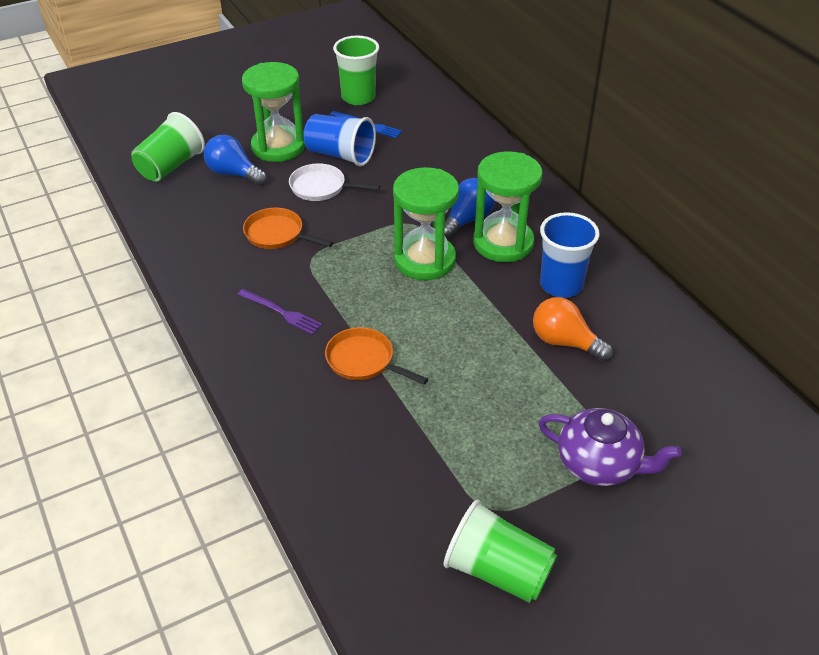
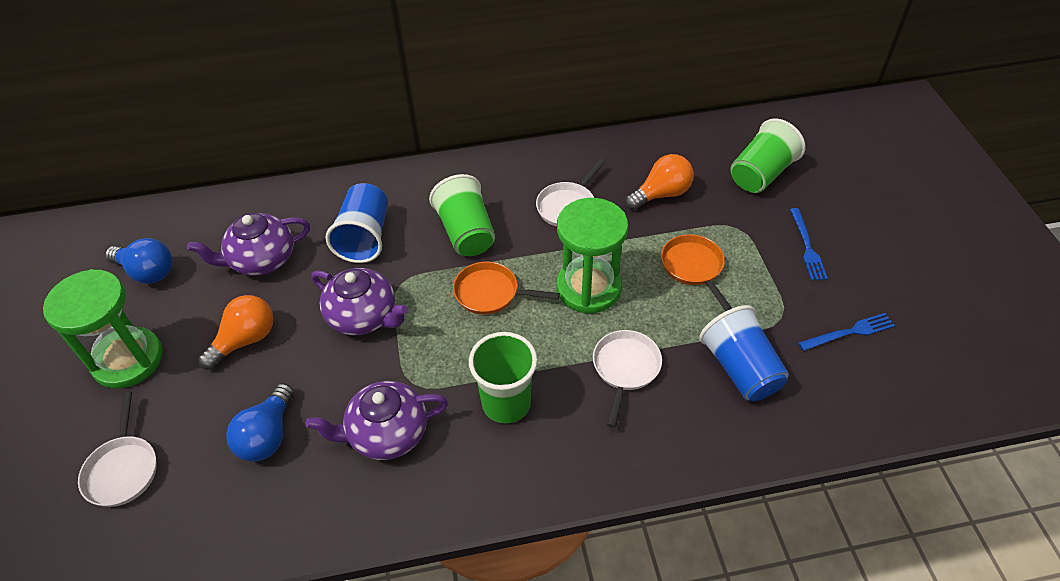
blue fork: [330,111,402,138] = 1 -> [790,208,828,280] [798,313,895,351] = 2
green hourglass: [242,62,305,162] [393,167,459,280] [473,151,542,262] = 3 -> [43,269,163,388] [557,198,628,314] = 2
orange light bulb: [533,297,613,361] = 1 -> [198,295,273,370] [625,154,694,210] = 2
purple fork: [237,289,322,335] = 1 -> none = 0
purple teapot: [539,408,682,486] = 1 -> [187,213,310,276] [306,381,448,460] [311,268,408,335] = 3
white pan: [289,163,380,201] = 1 -> [78,392,157,507] [536,159,605,227] [593,330,662,428] = 3

